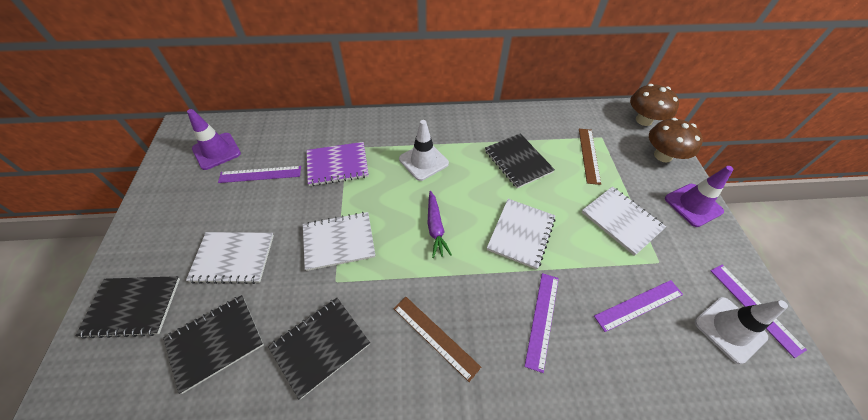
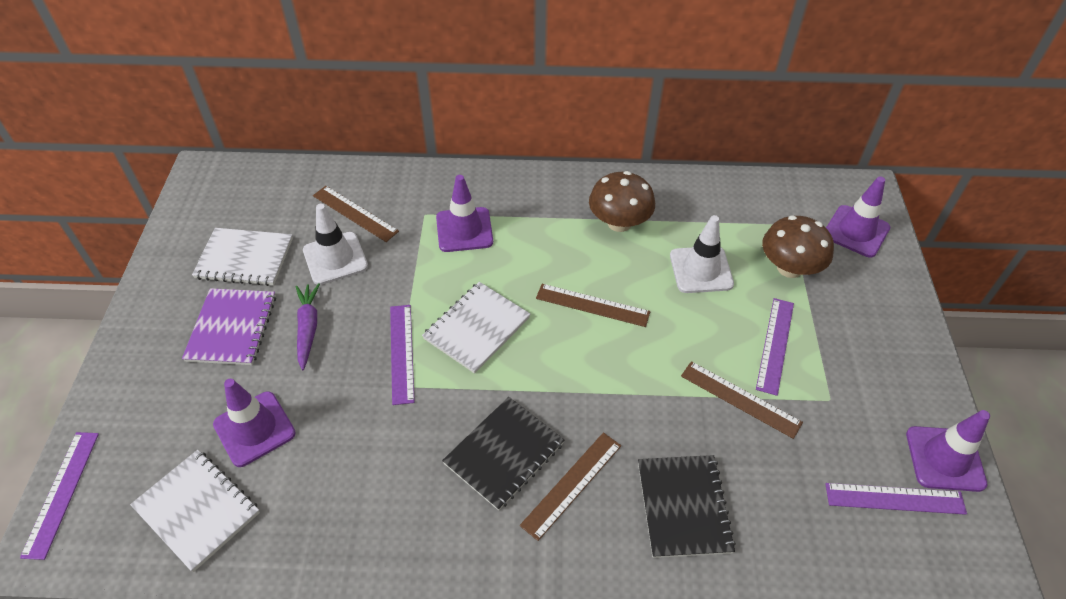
black notebook: [75,276,180,339] [163,295,264,394] [268,298,370,399] [485,133,555,188] = 4 -> [442,397,564,510] [638,455,736,558] = 2
brown ruler: [393,297,481,382] [579,129,601,185] = 2 -> [313,186,399,242] [520,432,621,541] [536,284,651,327] [681,361,803,439] = 4
purple traffic cone: [187,109,241,170] [665,166,734,227] = 2 -> [213,379,296,467] [436,175,493,252] [826,176,890,258] [906,410,990,492] = 4
white notebook: [186,232,274,284] [303,212,375,271] [487,199,556,270] [582,186,666,256] = 4 -> [130,450,260,572] [192,228,293,286] [422,282,530,374] = 3

